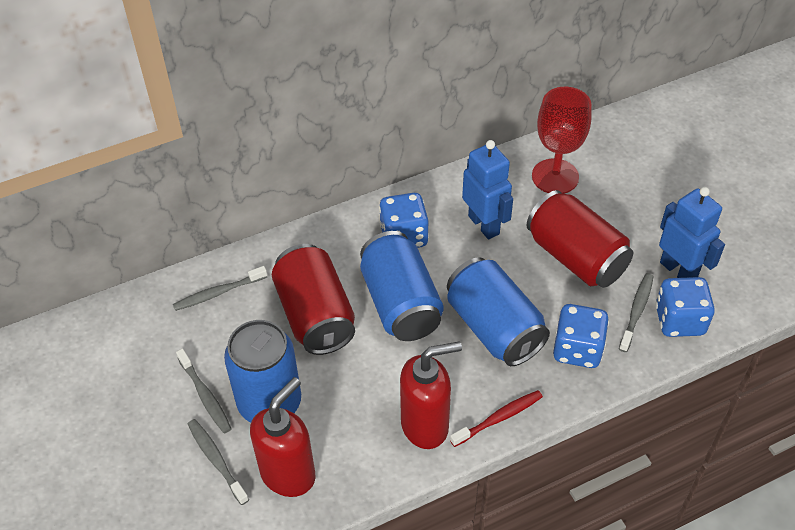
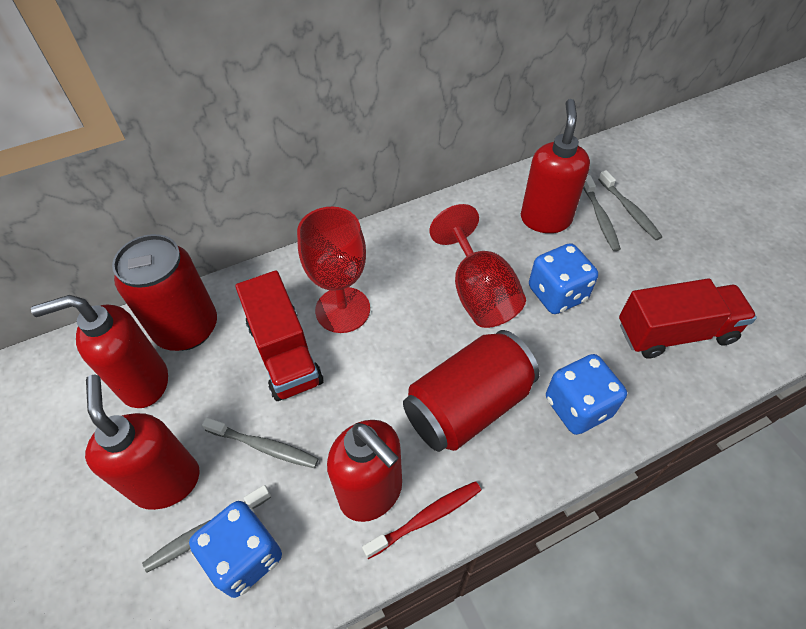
blue can: [224,320,301,422] [360,231,444,341] [447,257,550,366] = 3 -> none = 0
blue robot: [462,140,513,240] [659,187,725,278] = 2 -> none = 0
red goblet: [532,87,592,194] = 1 -> [297,207,370,333] [429,204,526,328] = 2
red soap dispenser: [250,377,315,497] [400,341,462,449] = 2 -> [31,295,168,408] [85,374,200,510] [327,420,402,522] [521,99,590,233] = 4
red truck: none = 0 -> [235,270,324,401] [619,278,757,359] = 2

